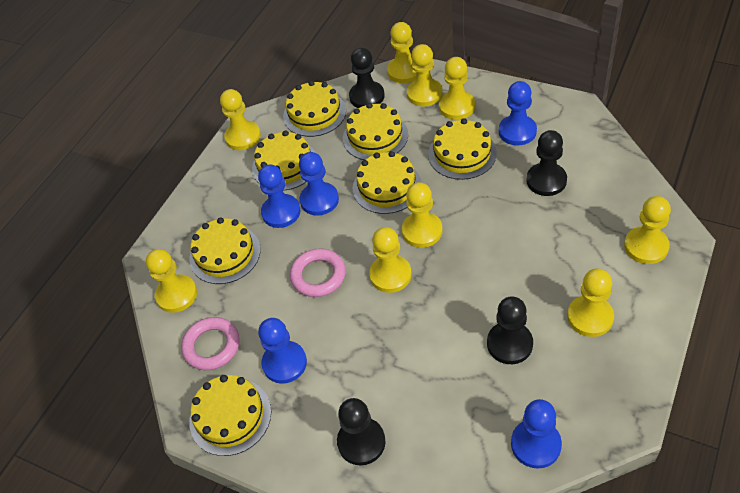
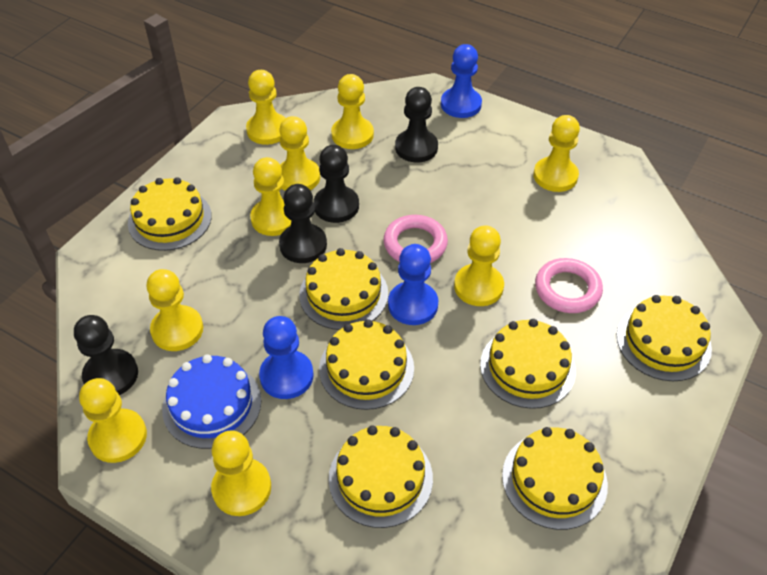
blue cake: none = 0 -> [162,354,261,449] = 1
blue pawn: [258,164,300,228] [258,318,307,384] [299,152,339,216] [499,81,537,145] [511,399,562,469] = 5 -> [259,316,314,399] [388,244,438,325] [441,44,482,118] = 3

